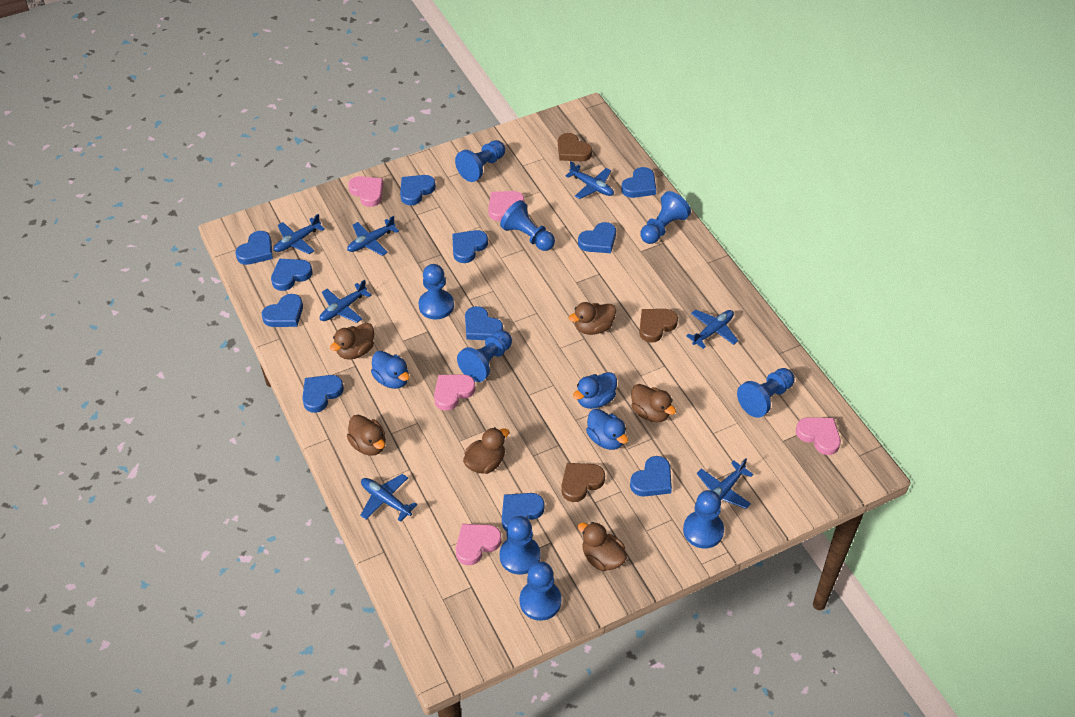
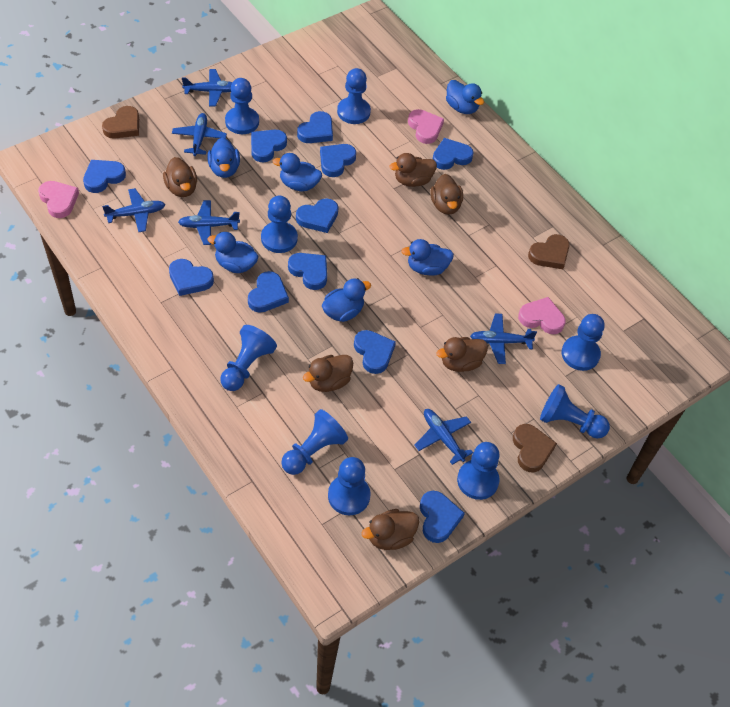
blue duck: [371,351,409,389] [573,372,617,409] [586,409,628,450] = 3 -> [207,138,240,178] [208,232,258,273] [273,153,322,191] [322,278,371,322] [401,239,454,276] [446,80,484,114] = 6
blue plane: [274,214,325,254] [320,280,371,323] [347,216,399,256] [360,474,417,522] [566,161,614,199] [686,309,738,349] [697,458,753,509] = 7 -> [102,188,165,233] [172,113,227,156] [178,200,240,245] [182,69,232,106] [414,409,473,465] [470,313,537,364] = 6
pink heart: [348,176,383,207] [434,374,476,411] [456,524,502,565] [488,191,525,221] [796,417,841,455] = 5 -> [38,181,79,218] [408,109,444,144] [518,297,566,334] = 3

